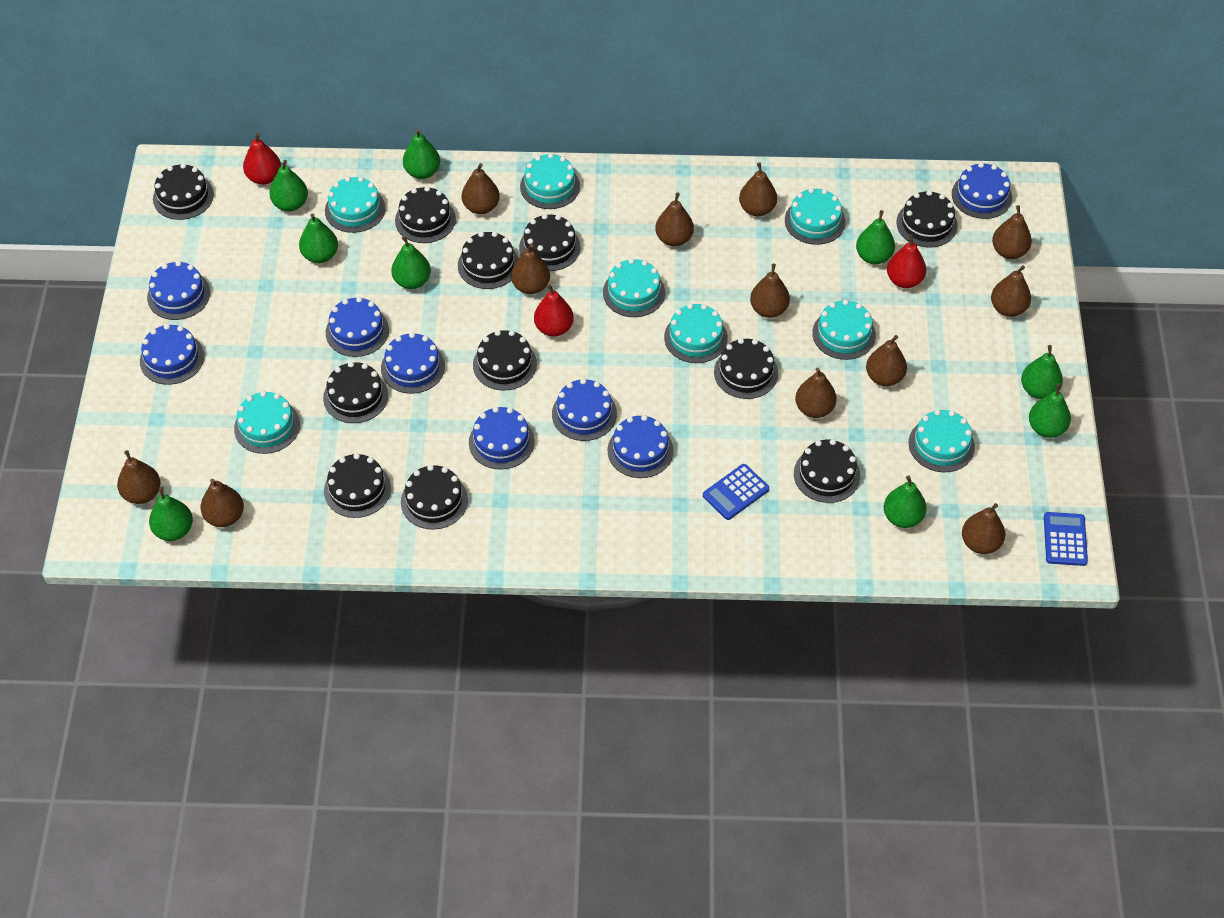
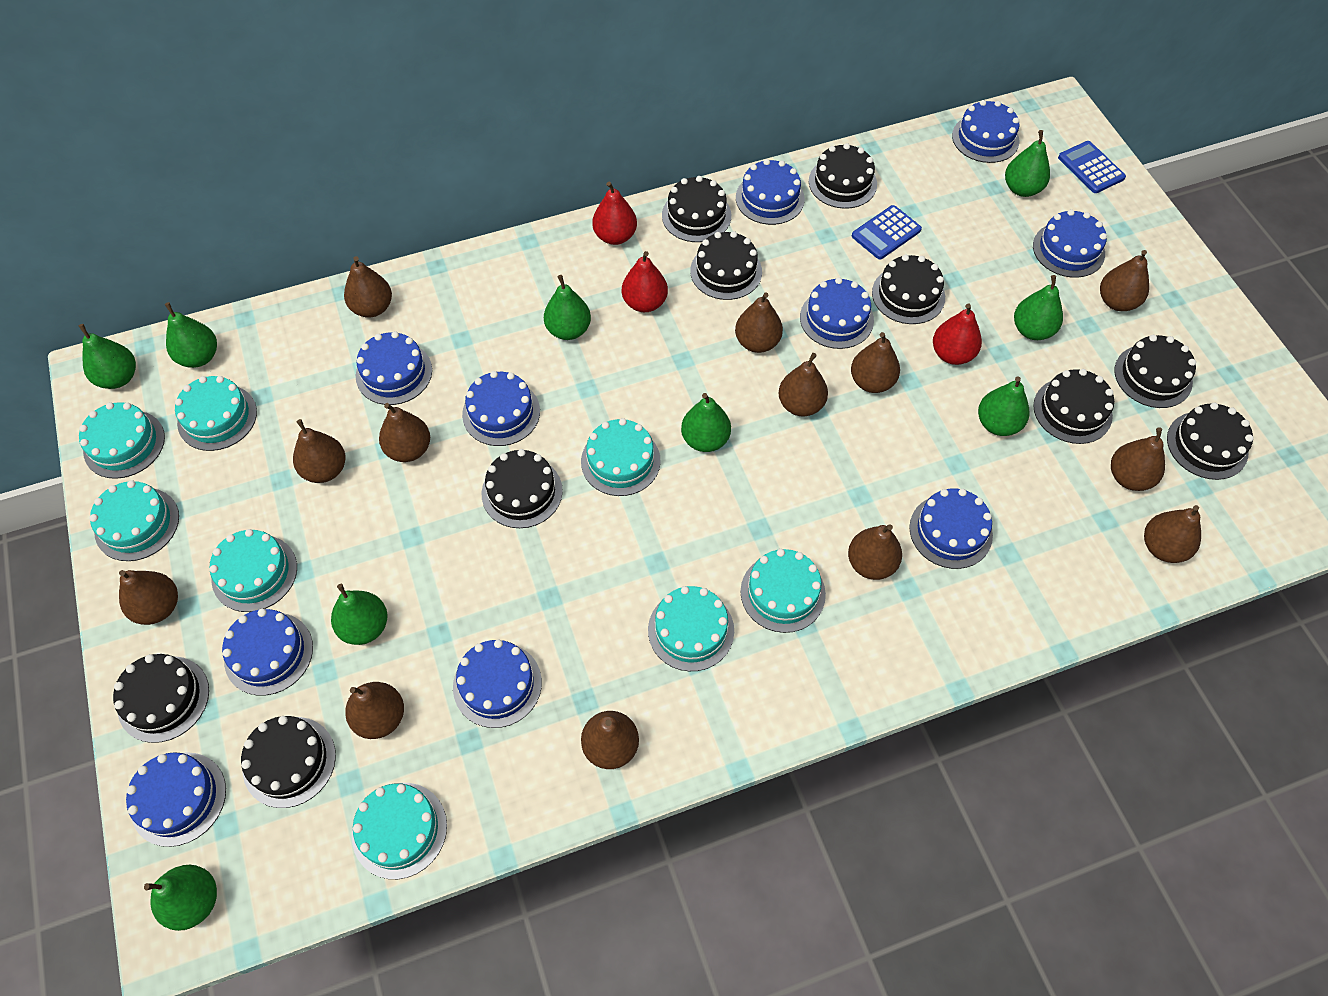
black cake: [153,163,214,220] [323,362,388,423] [324,453,391,518] [395,186,456,243] [401,465,468,530] [458,231,519,289] [473,330,537,391] [519,214,581,271] [714,338,778,399] [794,439,860,503] [896,190,958,248] = 11 -> [113,654,209,743] [241,716,336,808] [482,449,563,528] [662,176,731,242] [690,231,762,300] [809,143,877,209] [872,254,945,324] [1033,369,1114,444] [1114,335,1196,408] [1167,402,1254,480] = 10
blue cake: [140,324,204,385] [147,261,210,320] [326,297,389,357] [381,332,445,394] [469,407,535,469] [552,378,617,441] [608,415,674,478] [952,162,1012,219] = 8 -> [126,752,226,847] [222,609,313,696] [356,331,432,405] [453,640,542,728] [462,371,540,446] [736,159,805,225] [800,277,874,349] [909,488,993,569] [952,100,1019,163] [1033,209,1107,278] = 10
brown pear: [117,450,161,504] [201,479,244,527] [462,163,500,214] [511,244,550,294] [655,192,694,246] [739,163,777,217] [750,264,790,318] [795,368,837,418] [866,335,907,386] [962,503,1005,554] [991,265,1031,317] [992,205,1032,259] = 12 -> [119,570,178,625] [293,419,345,483] [344,256,392,318] [345,682,404,739] [379,403,430,462] [581,711,639,769] [735,292,783,353] [779,353,828,416] [848,524,902,580] [851,332,900,393] [1100,250,1149,311] [1111,427,1165,491] [1144,505,1201,563] = 13

